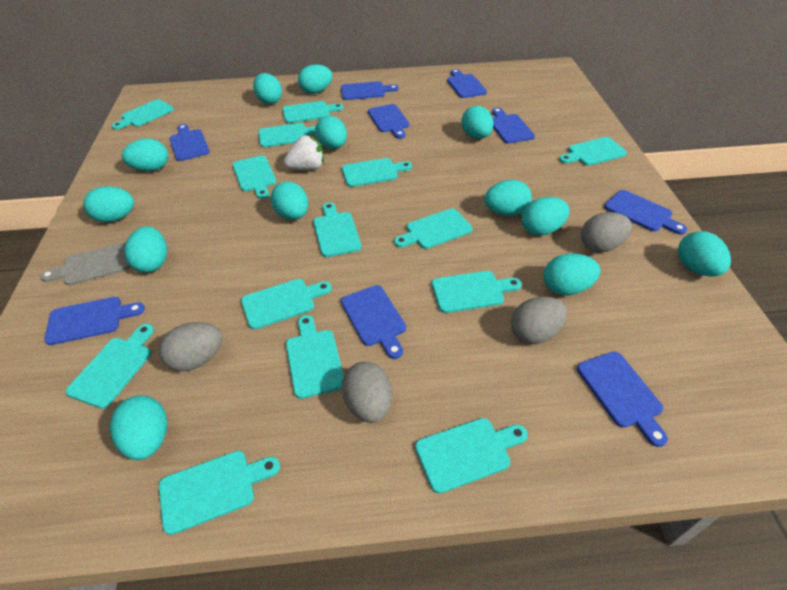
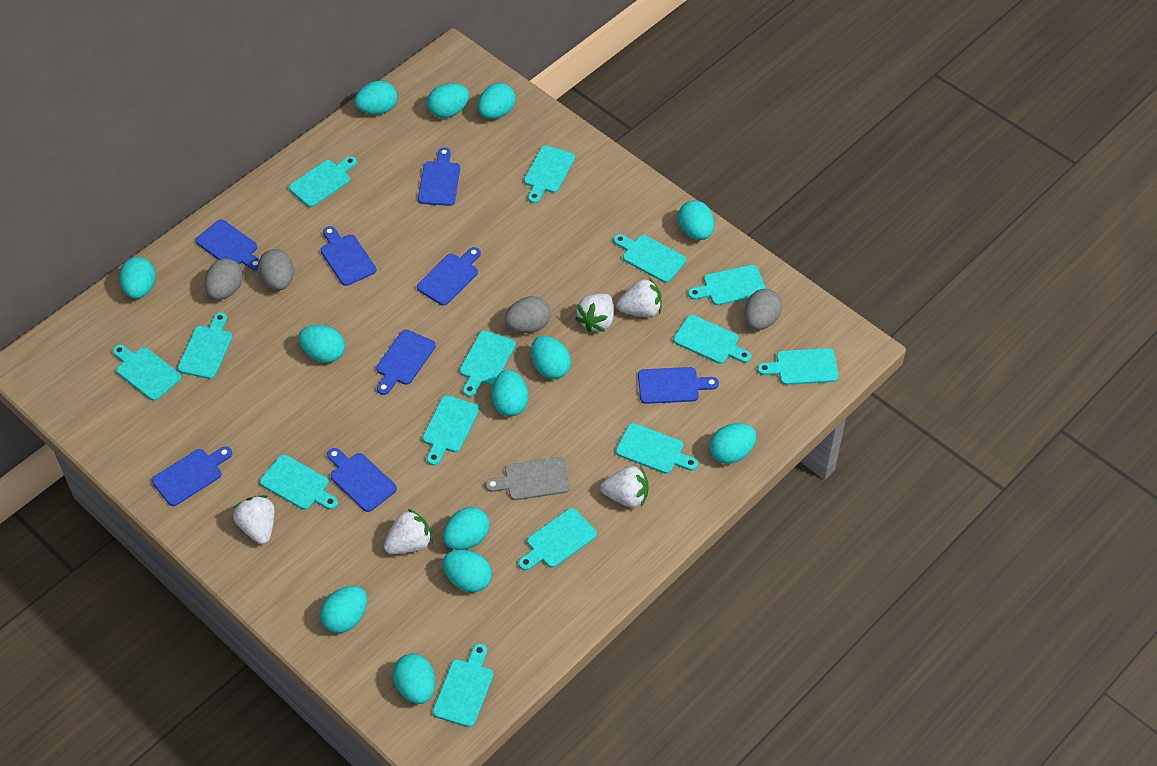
blue cutting board: [44,297,145,345] [169,124,210,161] [341,81,399,100] [341,285,406,359] [368,104,409,139] [447,69,487,98] [492,108,535,144] [577,351,668,447] [604,190,687,235] = 9 -> [152,446,232,506] [196,220,259,271] [321,226,376,286] [327,448,397,512] [376,329,436,395] [417,247,481,306] [418,147,460,206] [638,367,719,404] = 8
white strawberry: [284,135,324,170] = 1 -> [233,495,275,544] [384,509,433,554] [575,294,614,333] [600,466,648,508] [617,278,662,317] = 5

